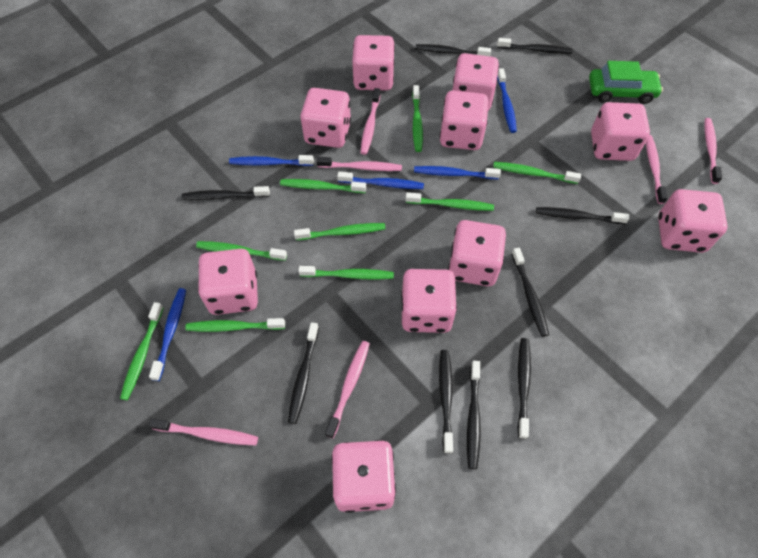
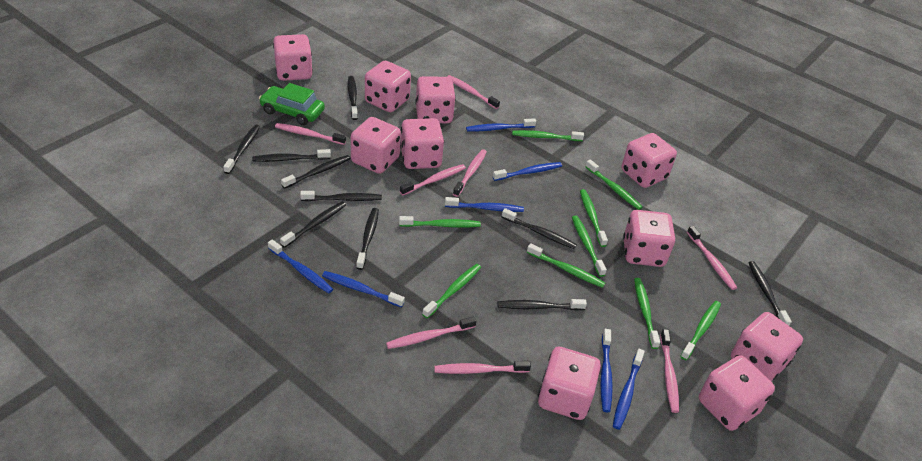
black toothbrush: [181,186,270,200] [288,322,319,424] [415,44,491,56] [439,350,453,454] [467,361,481,469] [497,38,573,54] [511,248,549,337] [518,338,531,439] [536,207,629,224] = 9 -> [223,125,260,174] [252,149,331,162] [280,202,346,248] [281,155,351,189] [300,191,382,201] [348,76,358,120] [356,208,379,270] [497,299,587,310] [502,208,577,249] [748,261,792,326] = 10
blue toothbrush: [149,288,186,381] [229,155,314,166] [337,172,424,189] [414,166,501,179] [497,68,517,133] = 5 -> [268,239,333,293] [322,271,405,307] [445,197,524,212] [466,118,536,131] [493,162,562,181] [601,329,613,412] [613,349,645,430] = 7
pink toothbrush: [149,419,258,445] [316,157,402,171] [325,341,370,439] [360,88,381,155] [646,135,668,204] [704,118,722,184] = 6 -> [275,123,346,145] [386,317,476,349] [400,164,466,195] [434,361,531,374] [447,75,500,109] [453,149,487,197] [660,329,679,413] [687,226,737,290] = 8

